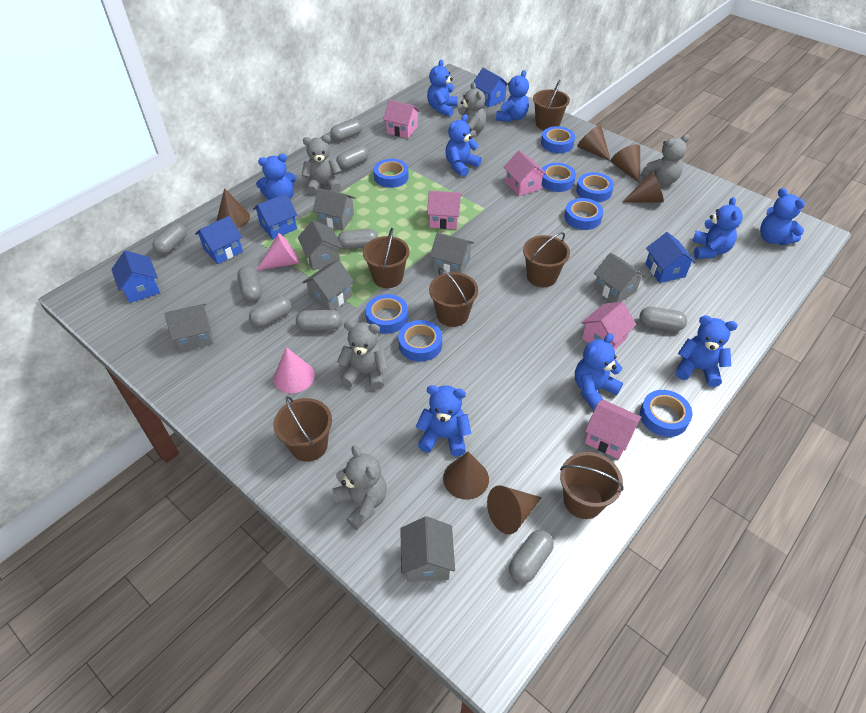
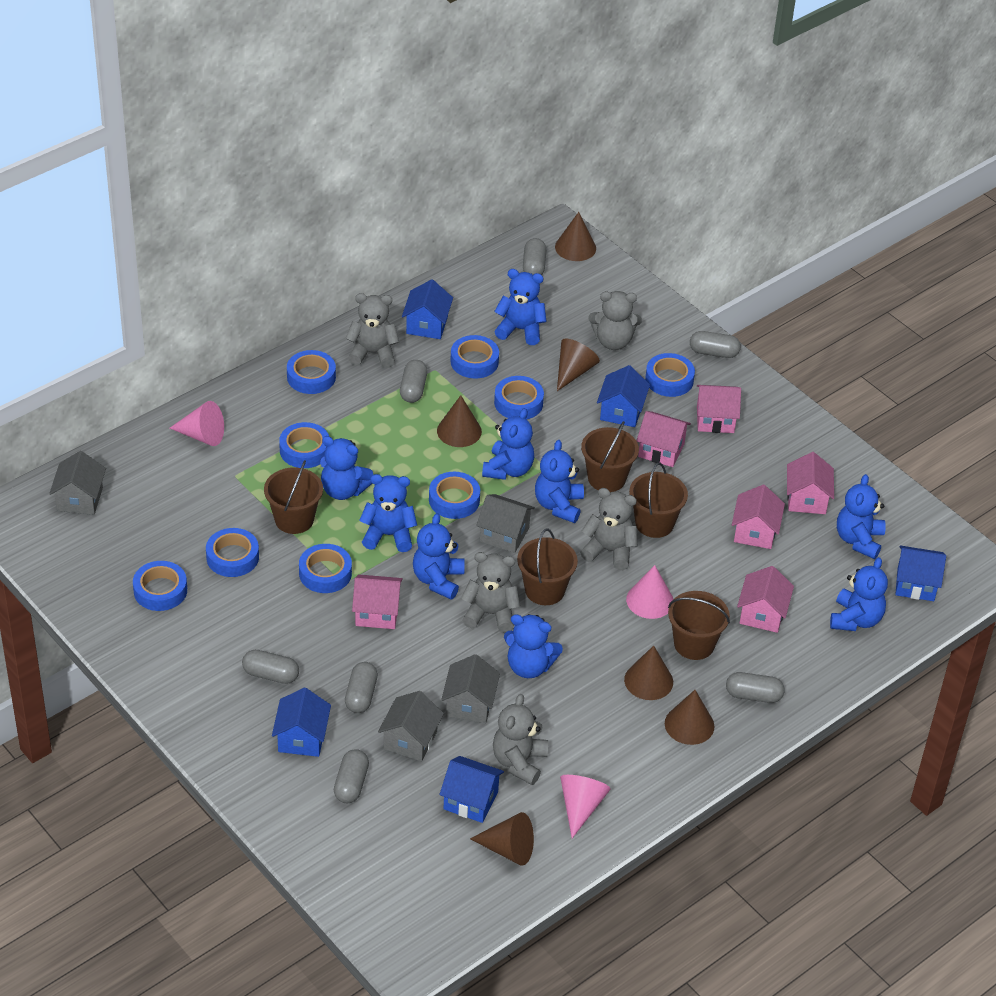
blue tape: [365,294,408,334] [374,159,409,188] [398,320,442,362] [541,126,575,153] [542,163,576,192] [564,198,603,230] [576,172,614,202] [640,390,692,437] = 8 -> [133,561,187,611] [206,528,259,577] [279,422,329,468] [287,350,336,394] [299,544,352,593] [429,472,480,519] [450,335,499,378] [494,376,544,419] [645,353,695,397] = 9
brown bucket: [273,396,332,462] [363,228,409,288] [429,268,478,327] [523,232,570,287] [533,80,570,130] [560,452,624,519] = 6 -> [264,460,323,534] [517,528,578,605] [581,421,639,492] [629,463,688,538] [668,591,730,660] = 5
grey capsule: [152,223,187,255] [237,266,262,302] [249,296,292,328] [296,310,342,331] [330,119,362,141] [336,145,369,170] [337,229,378,250] [509,530,554,583] [639,307,687,331] = 9 -> [242,650,299,684] [334,749,369,803] [345,662,378,713] [400,360,427,403] [523,238,546,275] [690,331,741,358] [726,672,785,703] = 7
grey house: [165,304,213,352] [298,220,342,271] [302,260,354,310] [313,188,355,231] [400,516,455,582] [430,232,474,273] [594,253,646,303] = 7 -> [49,451,106,515] [378,691,444,762] [441,654,500,723] [476,494,535,553] = 4
pink cone: [257,233,300,270] [273,347,315,393] = 2 -> [170,401,224,446] [560,775,611,838] [626,565,674,619] = 3
pink house: [383,100,420,138] [427,191,462,229] [503,150,547,196] [581,301,636,350] [585,399,641,459] = 5 -> [352,574,403,629] [636,411,691,467] [697,385,741,433] [732,485,785,549] [737,566,794,633] [787,452,834,514] = 6

